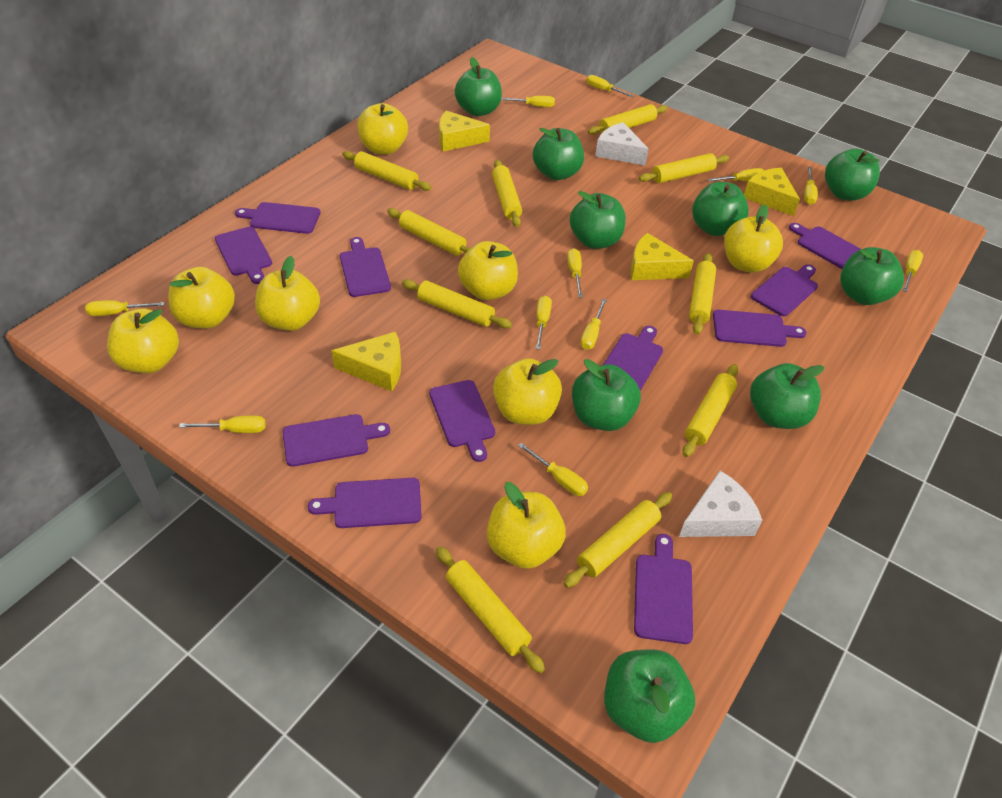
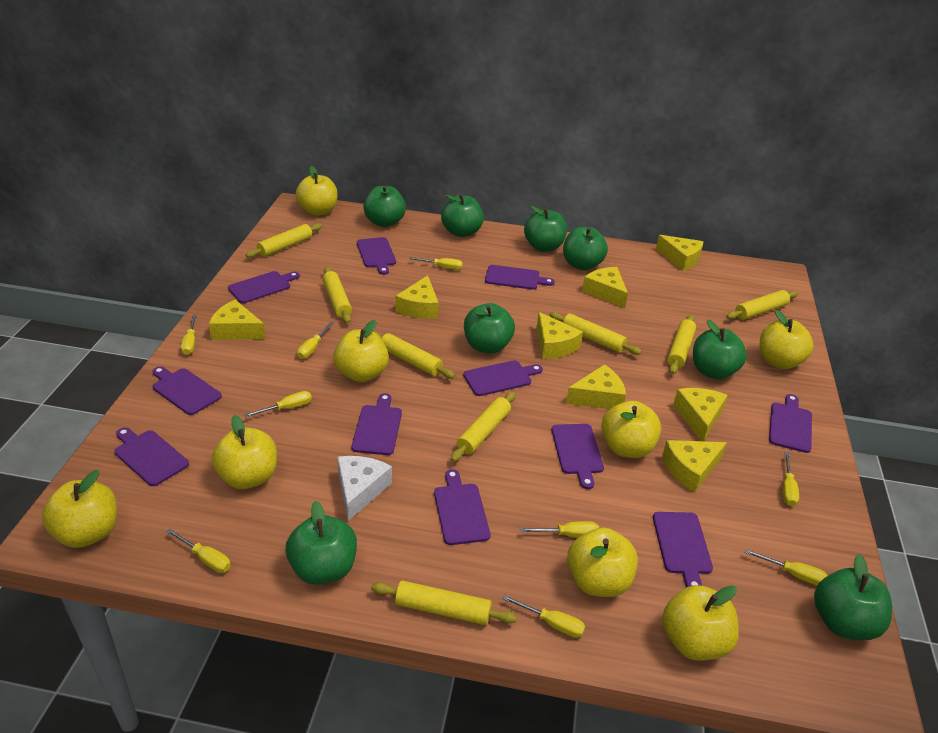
green apple: [455,57,502,116] [533,128,584,180] [570,191,626,249] [572,359,641,431] [604,649,695,743] [692,182,749,236] [750,363,824,429] [825,149,880,201] [840,247,904,305] = 9 -> [286,501,357,585] [363,186,406,227] [441,194,484,237] [464,303,515,353] [524,206,567,252] [563,227,608,270] [693,319,747,379] [814,554,892,640] = 8
white cheese: [595,122,649,165] [679,471,762,537] = 2 -> [337,456,392,521] = 1
yellow cheese: [331,332,401,391] [439,111,490,151] [630,233,694,280] [744,168,800,216] = 4 -> [209,300,266,340] [396,275,439,319] [537,312,583,359] [566,364,626,409] [582,267,628,308] [656,235,704,271] [662,440,727,492] [673,388,728,441] = 8
yellow rolling pin: [342,151,431,191] [387,208,471,256] [402,279,512,328] [436,546,545,673] [492,160,522,227] [563,492,672,588] [588,104,668,135] [639,153,729,183] [683,364,739,457] [689,253,716,335] = 10 -> [246,223,322,258] [323,267,352,324] [371,580,517,625] [373,331,455,379] [451,392,516,462] [549,312,642,355] [667,315,696,374] [726,290,798,320] = 8
yellow screwdriver: [85,300,165,316] [179,415,266,433] [501,96,555,107] [518,443,588,496] [536,296,552,350] [567,248,583,297] [581,299,607,350] [586,75,634,97] [707,168,764,182] [804,167,818,205] [903,250,923,292] = 11 -> [166,529,231,573] [181,315,197,355] [244,391,312,417] [297,322,334,359] [410,257,463,270] [503,595,585,638] [521,521,599,538] [745,549,828,586] [783,452,799,506] = 9

